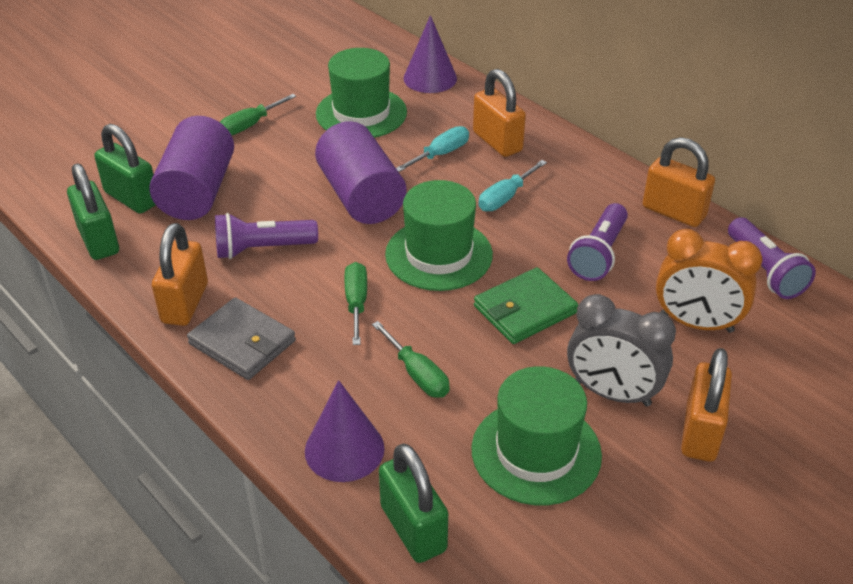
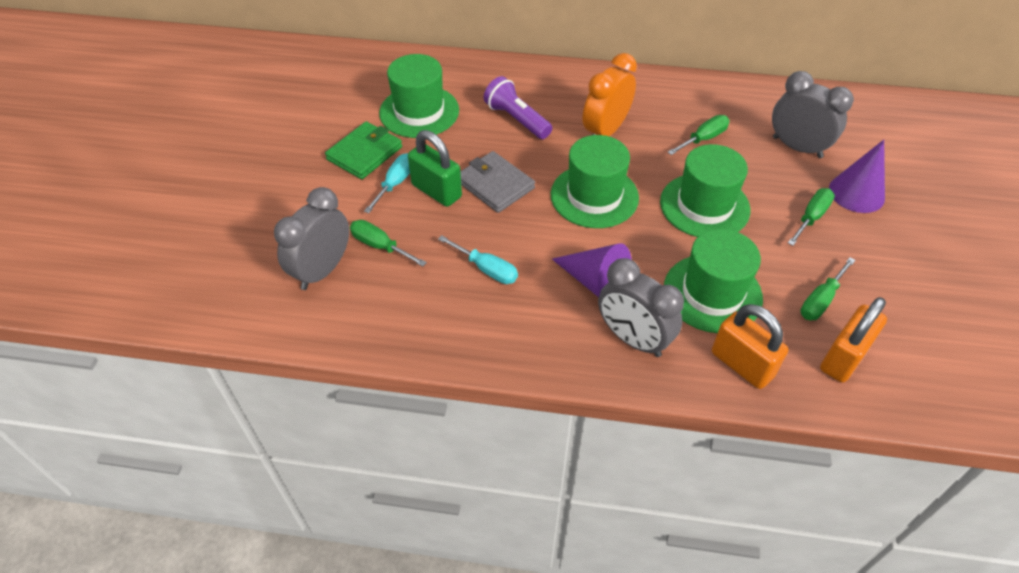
green hat: [316,48,407,138] [385,180,493,291] [471,366,602,505] = 3 -> [379,54,459,138] [551,135,639,228] [660,144,751,237] [664,229,763,333] = 4
green padlock: [67,163,119,260] [95,124,156,214] [379,443,448,563] = 3 -> [408,130,462,207] = 1
green screwdriver: [220,94,296,135] [344,262,367,345] [372,321,450,398] = 3 -> [350,220,427,267] [667,115,730,155] [788,188,835,246] [800,257,856,320] = 4
grey clock: [567,294,676,407] = 1 -> [274,187,349,290] [598,258,684,357] [772,71,854,158] = 3
orange padlock: [152,223,208,326] [473,69,526,157] [643,137,715,227] [681,348,732,462] = 4 -> [712,304,788,389] [820,297,887,383] = 2
purple cylinder: [149,116,234,220] [315,121,406,224] = 2 -> none = 0
purple flashlight: [215,213,318,259] [567,203,628,281] [728,217,816,299] = 3 -> [484,76,552,139] = 1

